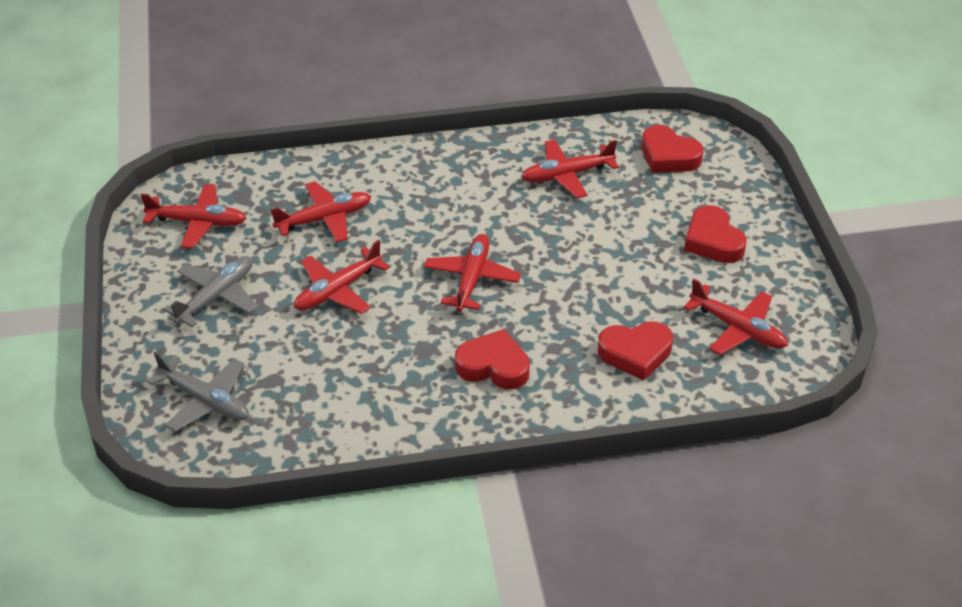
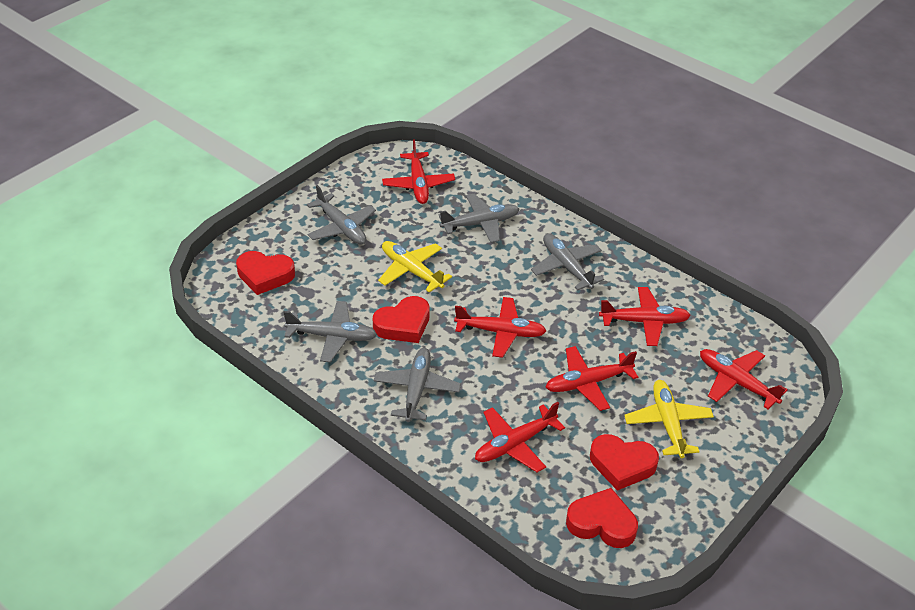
grey plane: [147,351,249,432] [163,256,257,327] = 2 -> [283,301,377,363] [307,185,376,245] [374,348,461,422] [438,194,519,243] [531,233,604,291] = 5
yellow plane: none = 0 -> [378,241,452,293] [624,380,714,458] = 2

